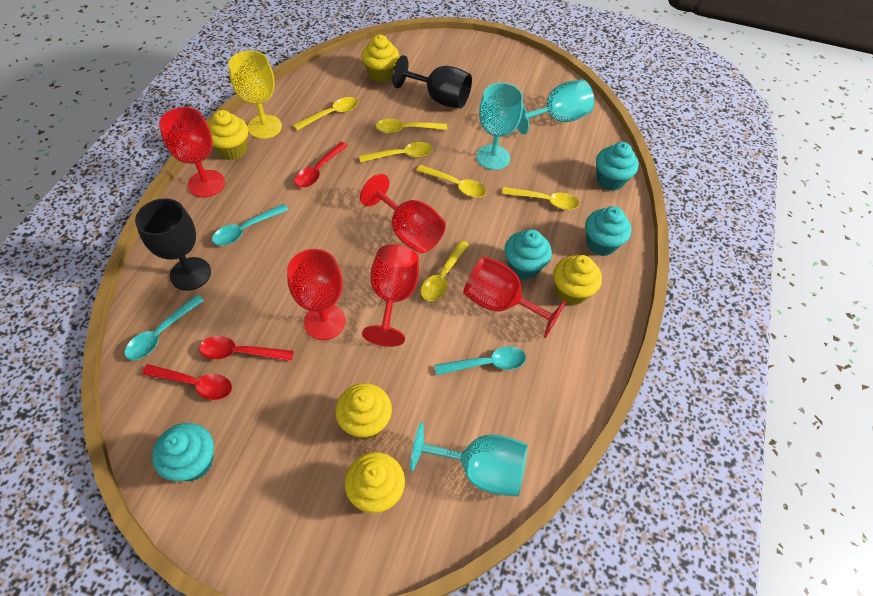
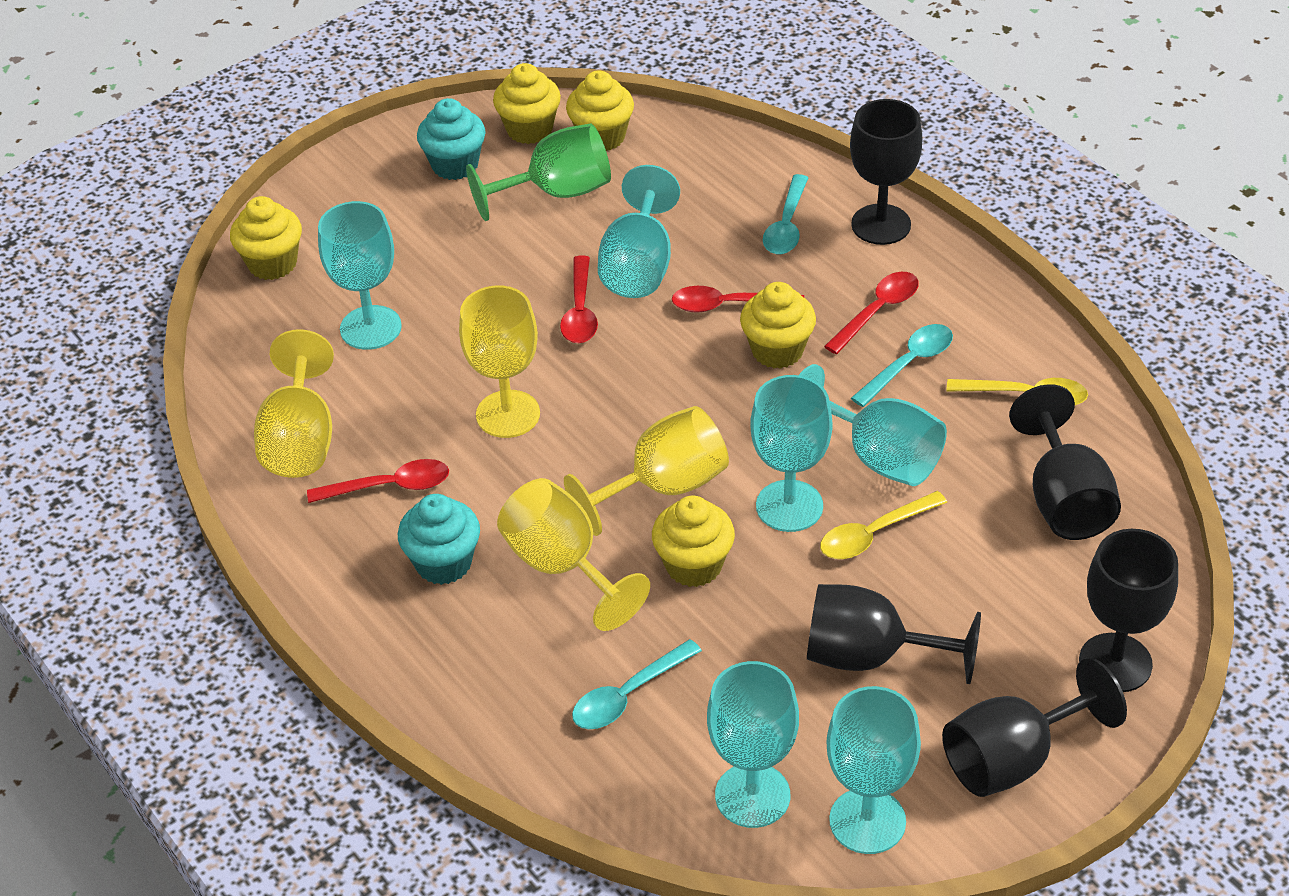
black goblet: [135,198,211,291] [392,55,472,108] = 2 -> [807,584,981,684] [850,99,923,245] [942,657,1127,797] [1009,384,1121,540] [1079,529,1178,692] = 5
green goblet: none = 0 -> [466,124,611,221] = 1
red goblet: [159,107,225,198] [287,249,346,340] [360,174,446,253] [362,244,419,347] [463,257,566,338] = 5 -> none = 0
red spoon: [142,364,232,400] [199,336,294,361] [294,142,348,188] = 3 -> [307,459,449,503] [560,255,598,343] [672,286,805,313] [824,272,919,354] = 4
turquoise cupcake: [152,423,214,481] [505,229,552,280] [585,206,632,256] [596,142,639,191] = 4 -> [398,494,480,585] [417,98,486,180] = 2
turquoise goblet: [410,422,528,496] [477,83,523,170] [517,79,594,135] = 3 -> [318,201,402,350] [598,165,680,298] [707,661,799,828] [750,375,833,532] [799,364,947,486] [827,686,921,854] = 6
yellow goblet: [228,51,282,139] = 1 -> [254,329,334,478] [459,285,540,438] [497,478,650,631] [564,406,729,536] = 4
yellow spoon: [293,97,358,130] [359,142,433,162] [376,119,447,133] [416,165,486,198] [421,240,469,301] [502,187,579,210] = 6 -> [820,491,947,559] [946,378,1088,405] = 2

